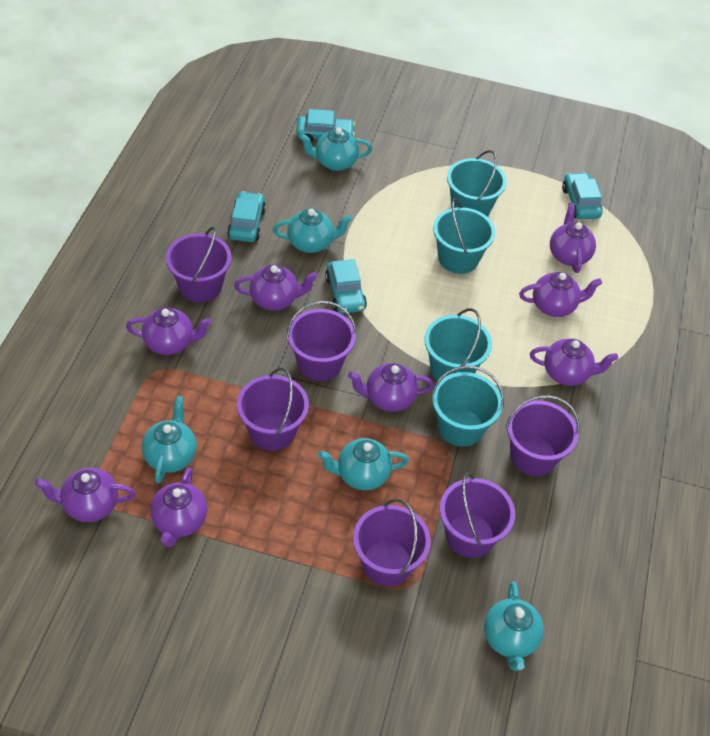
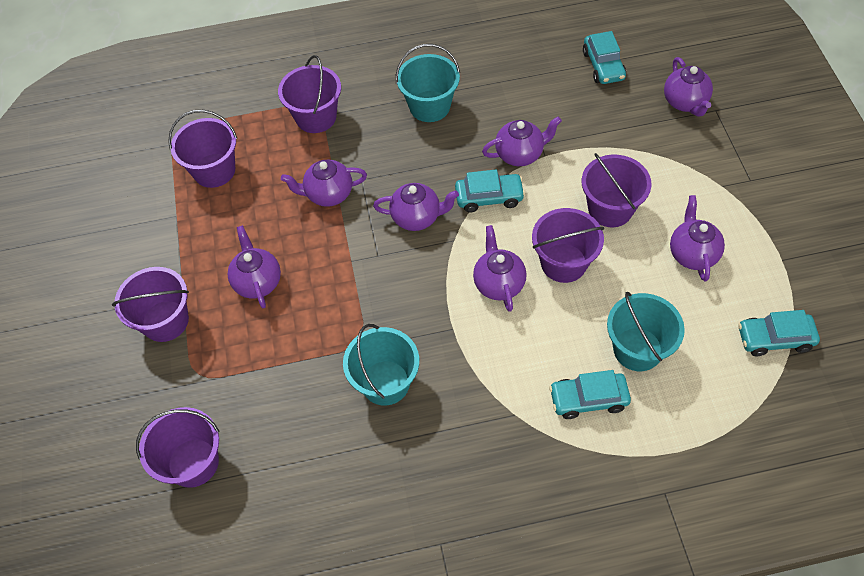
purple teapot: [35,468,135,522] [126,307,211,355] [150,468,207,547] [234,264,318,311] [348,363,434,412] [519,272,602,317] [530,339,618,386] [550,203,596,273] = 8 -> [228,225,281,308] [281,159,367,207] [373,183,459,231] [473,225,527,312] [482,117,562,166] [664,57,713,117] [670,195,725,281] = 7
turquoise bucket: [424,308,492,381] [431,366,504,447] [433,198,495,274] [447,150,507,217] = 4 -> [343,324,419,405] [396,44,460,122] [607,292,685,371] = 3
turquoise teapot: [142,396,197,484] [273,208,353,253] [299,128,373,171] [318,438,409,490] [484,581,544,671] = 5 -> none = 0

